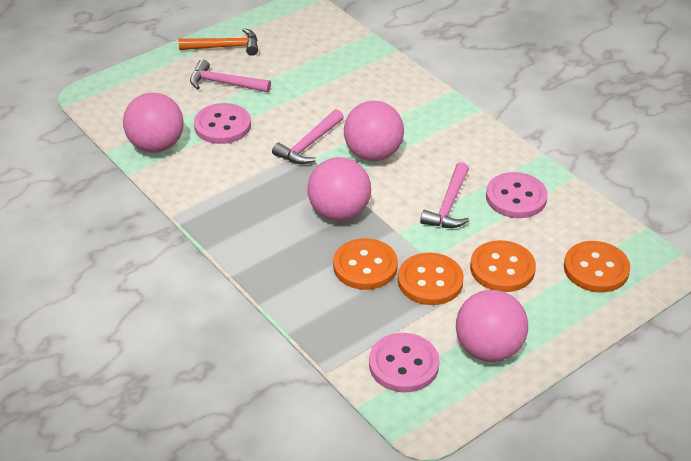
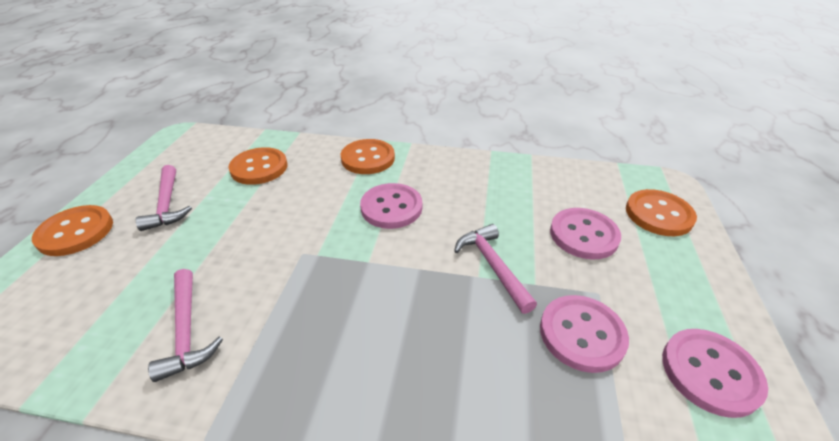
orange hammer: [179,28,258,56] = 1 -> none = 0
pink ball: [123,93,184,153] [307,157,371,221] [344,101,404,161] [456,290,528,362] = 4 -> none = 0
pink button: [194,103,251,144] [369,333,440,392] [486,172,548,218] = 3 -> [360,183,422,229] [540,295,629,373] [550,208,621,260] [662,329,768,418] = 4

